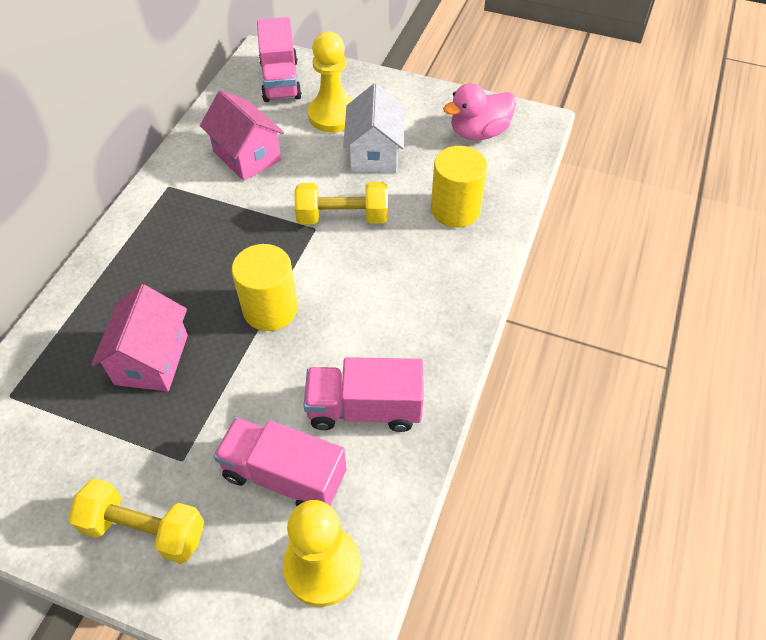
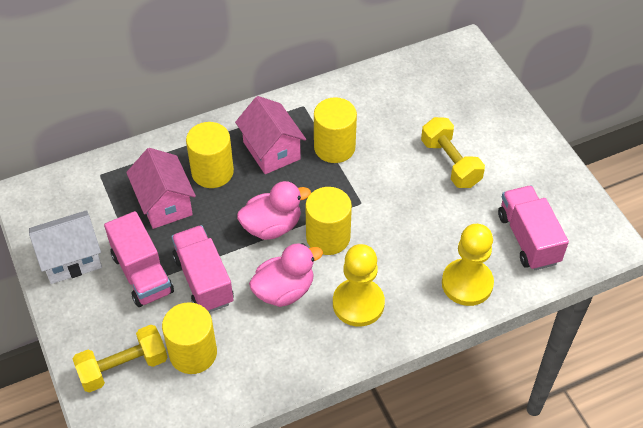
pink duck: [443,83,516,140] = 1 -> [237,181,311,240] [249,243,323,307] = 2
yellow cylinder: [232,244,298,331] [431,146,488,227] = 2 -> [162,302,217,374] [186,122,234,188] [305,187,352,255] [314,97,357,163] = 4

